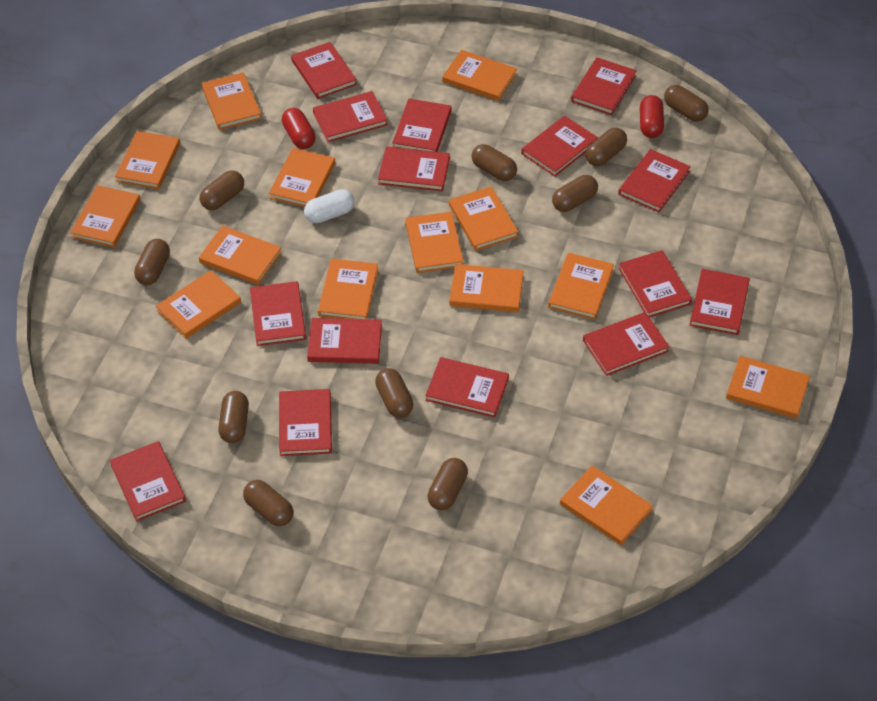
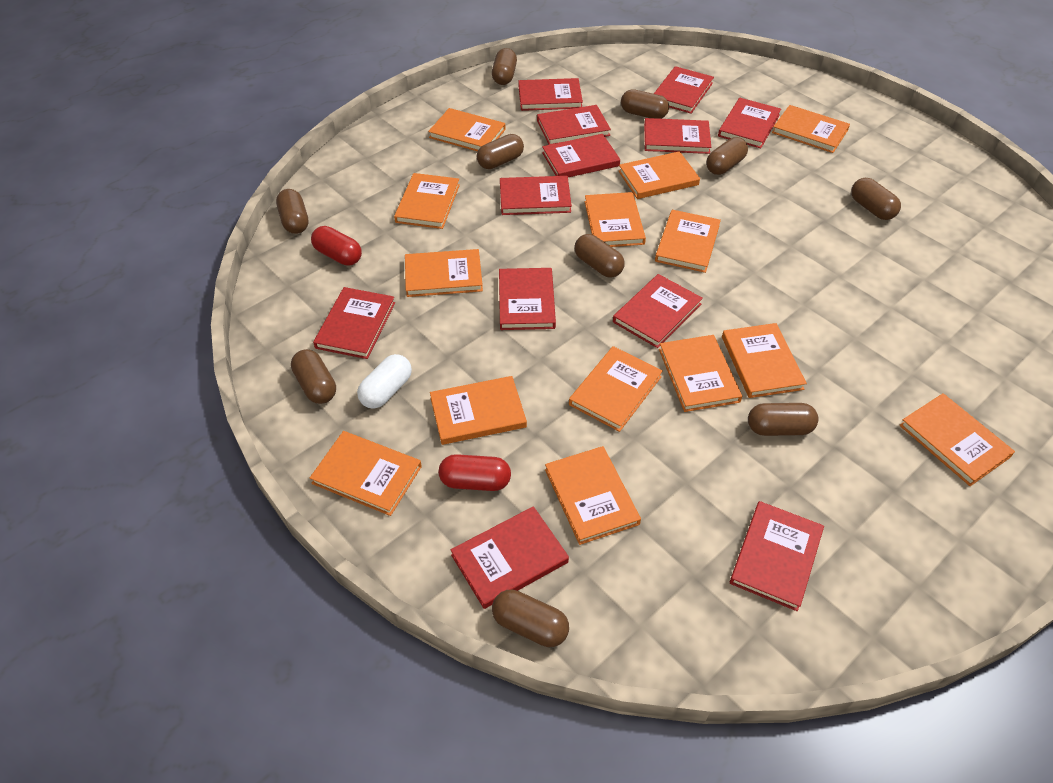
red book: [110,441,186,522] [250,281,306,346] [279,389,332,456] [291,42,357,99] [307,318,382,364] [313,91,388,142] [378,146,450,191] [392,98,451,152] [425,357,509,418] [521,116,598,177] [571,57,637,115] [583,312,669,376] [618,149,691,213] [618,250,692,318] [689,269,750,335] = 15 -> [313,287,395,359] [451,506,569,609] [499,268,556,330] [500,176,572,215] [519,78,583,111] [537,105,611,145] [542,134,620,177] [613,274,703,348] [644,118,711,154] [654,66,714,114] [718,98,781,148] [730,501,824,611] = 12

